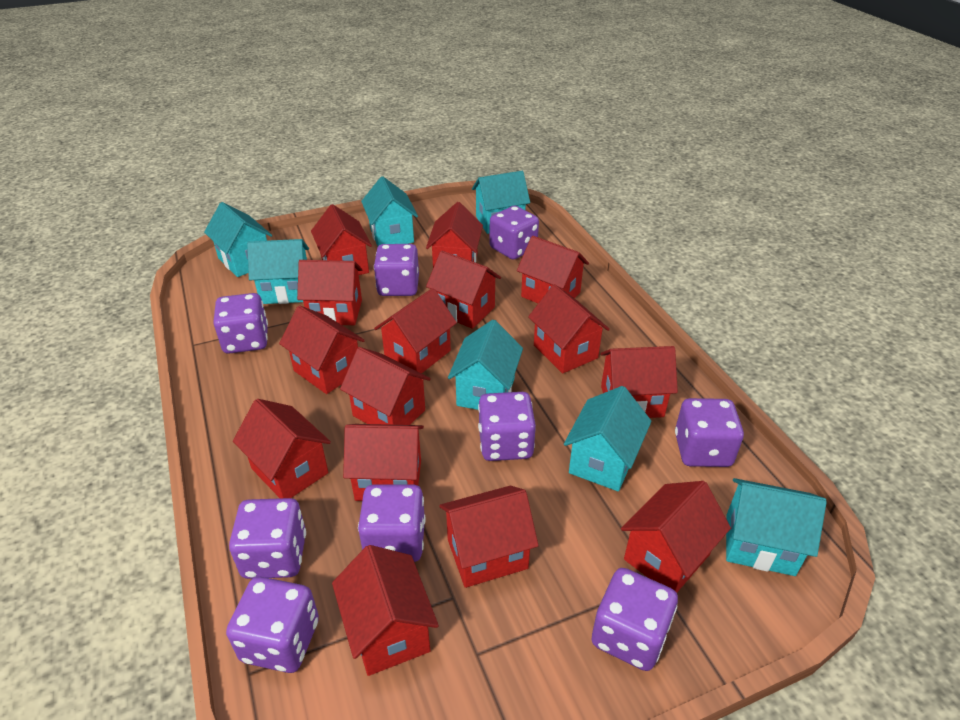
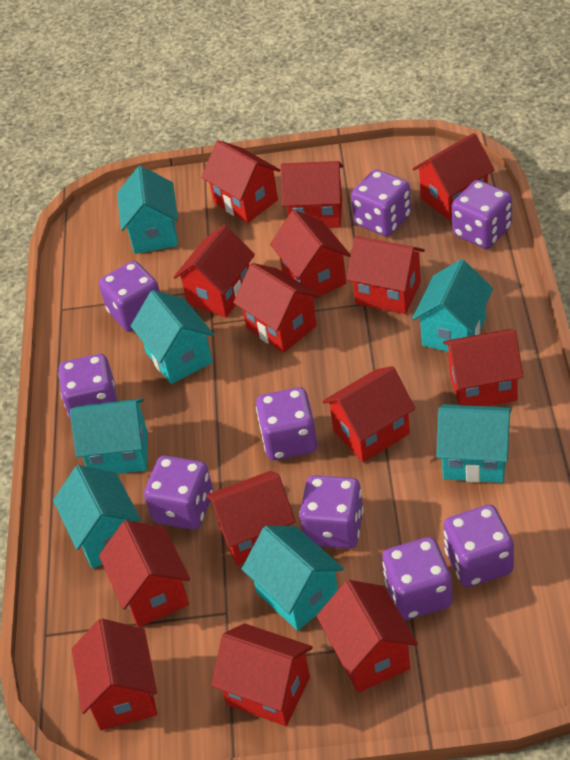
red house: [233,399,331,498] [279,305,365,394] [297,260,362,325] [311,204,372,275] [332,545,439,676] [340,347,431,425] [343,424,424,501] [374,288,457,373] [426,202,483,268] [426,250,501,329] [439,486,539,588] [517,236,589,303] [528,284,610,374] [601,346,678,418] [621,481,731,593] = 15 -> [72,619,157,731] [99,520,190,627] [173,225,255,317] [201,140,281,223] [206,471,296,565] [211,623,313,726] [233,263,320,353] [270,210,351,299] [281,161,343,228] [316,580,418,693] [322,366,415,462] [346,236,425,314] [412,133,494,220] [443,329,524,406] = 14

